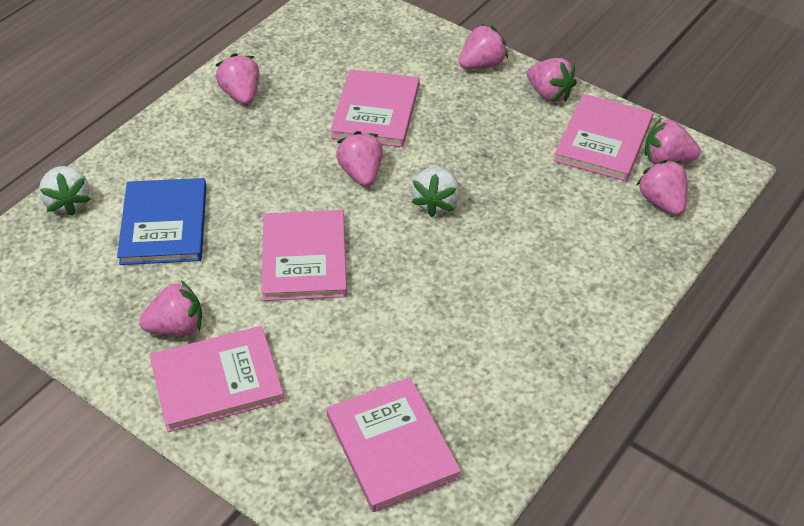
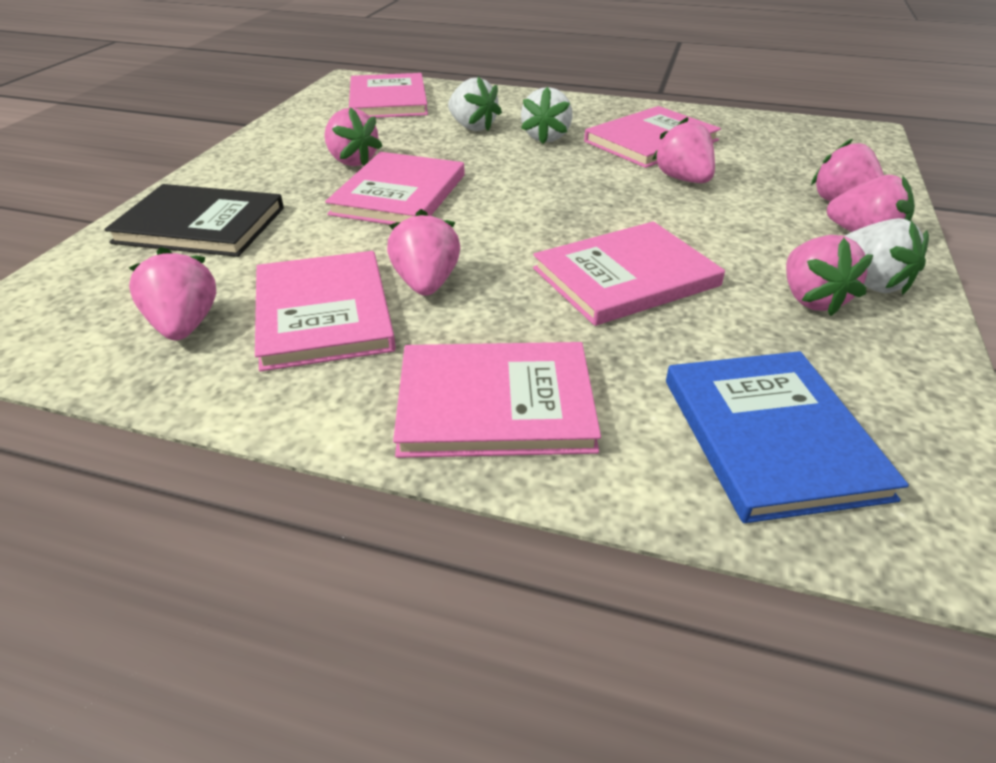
black book: none = 0 -> [104,184,284,257] = 1
pink book: [150,326,284,432] [261,210,347,301] [327,377,461,512] [330,69,419,147] [554,94,653,181] = 5 -> [255,251,396,372] [325,152,465,225] [349,73,428,118] [393,342,601,458] [533,222,725,326] [584,106,721,168] = 6
white strawberry: [39,166,91,216] [411,166,460,217] = 2 -> [448,77,502,131] [521,86,573,144] [845,218,929,295] = 3

